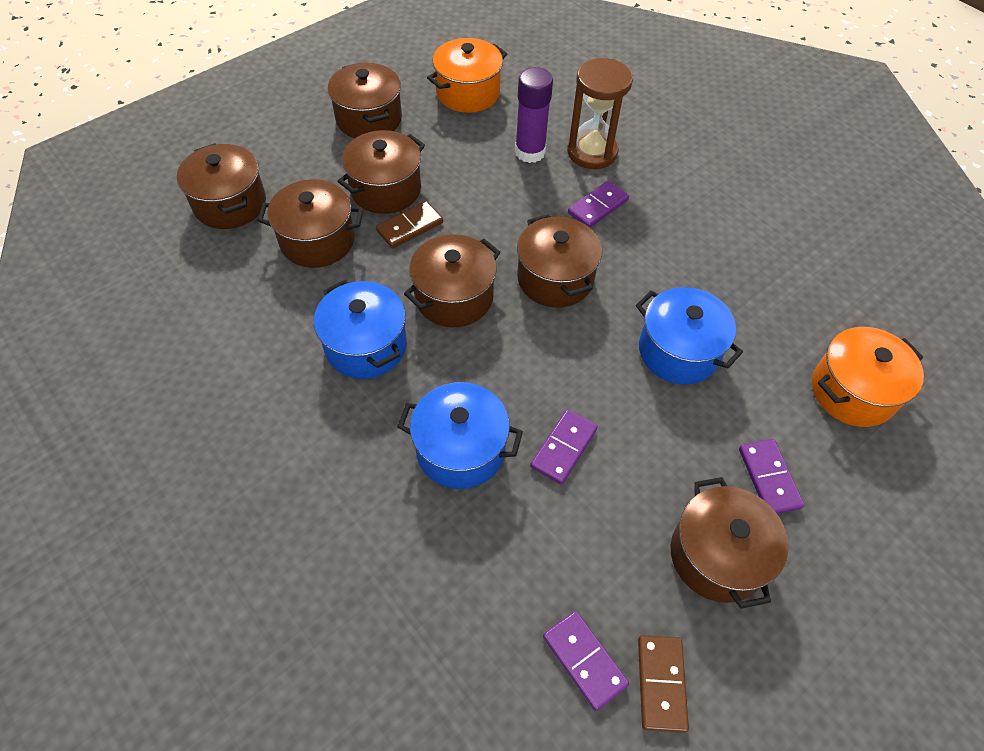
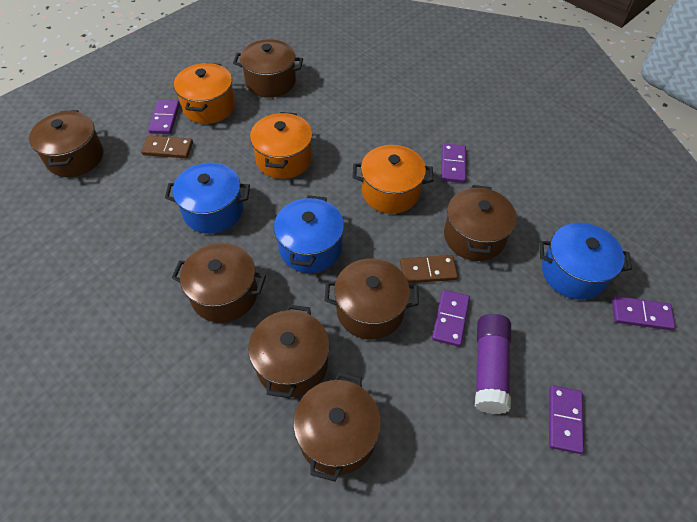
brown hourglass: [567,58,633,169] = 1 -> none = 0
orange pot: [427,38,507,113] [812,327,924,427] = 2 -> [174,63,235,124] [250,112,312,179] [352,145,433,214] = 3
purple domino: [530,409,598,484] [543,611,629,711] [568,180,629,228] [739,439,804,514] = 4 -> [148,100,180,134] [432,290,470,347] [441,144,466,183] [549,385,584,454] [612,296,675,330] = 5

